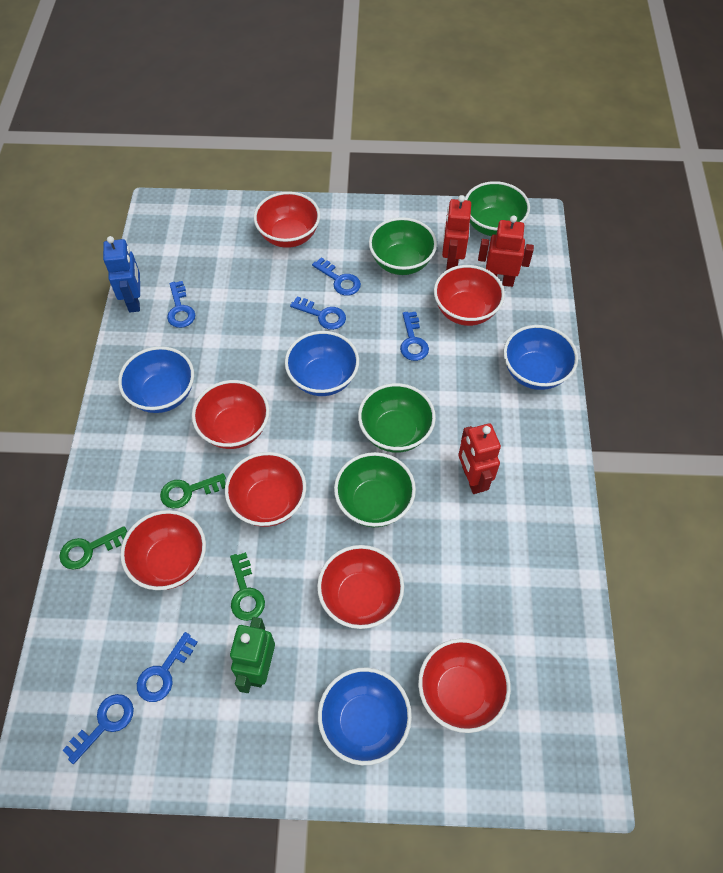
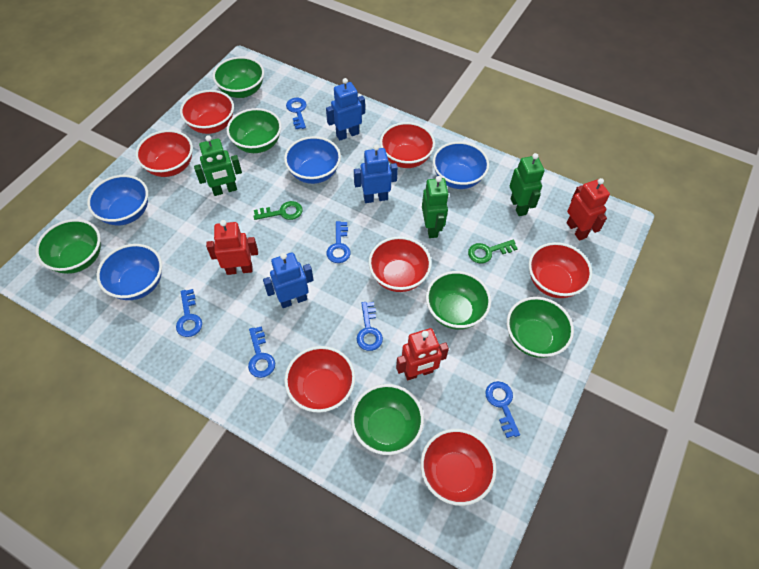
blue robot: [103,236,140,313] = 1 -> [263,252,314,308] [326,78,365,141] [354,144,398,203] = 3
green bowl: [334,452,416,527] [358,383,436,453] [369,217,437,275] [465,181,530,236] = 4 -> [36,219,101,274] [213,56,264,98] [227,108,282,153] [351,384,424,455] [426,271,491,330] [507,297,574,358] = 6
green key: [59,526,127,570] [160,473,226,508] [230,552,265,621] = 3 -> [254,201,302,220] [468,240,518,263] = 2
green robot: [230,617,275,693] = 1 -> [194,135,242,196] [422,176,449,238] [510,153,545,216] = 3

